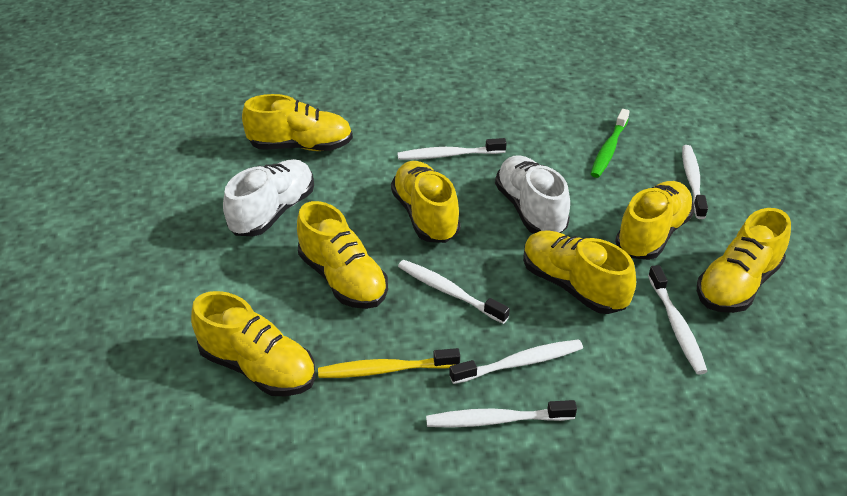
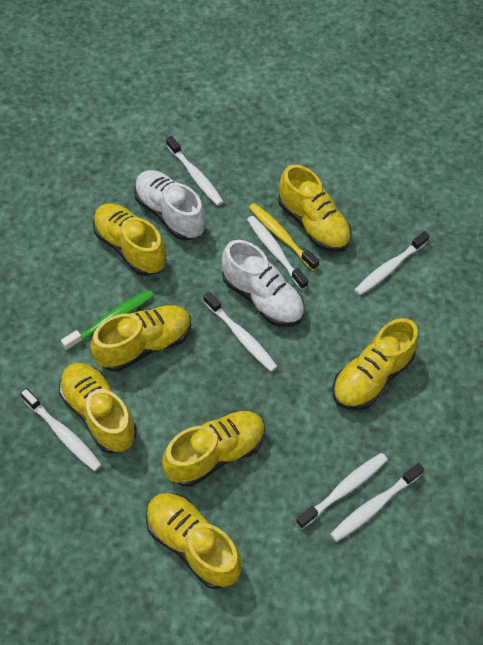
white toothbrush: [397,138,507,160] [398,260,510,324] [426,400,577,428] [449,339,583,384] [648,265,708,375] [682,145,708,219] = 6 -> [20,388,102,471] [166,136,224,206] [203,292,278,372] [247,216,308,290] [296,453,388,529] [330,463,424,542] [354,231,430,296] = 7

